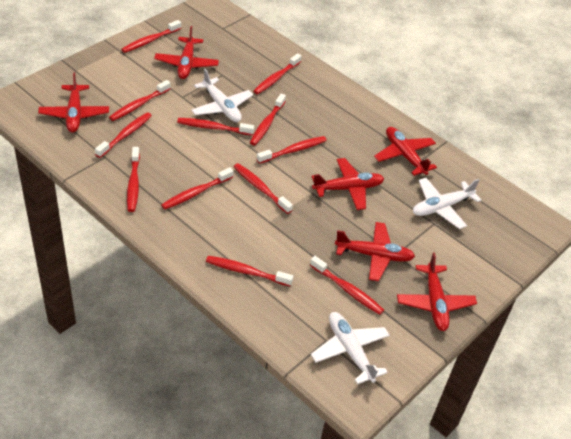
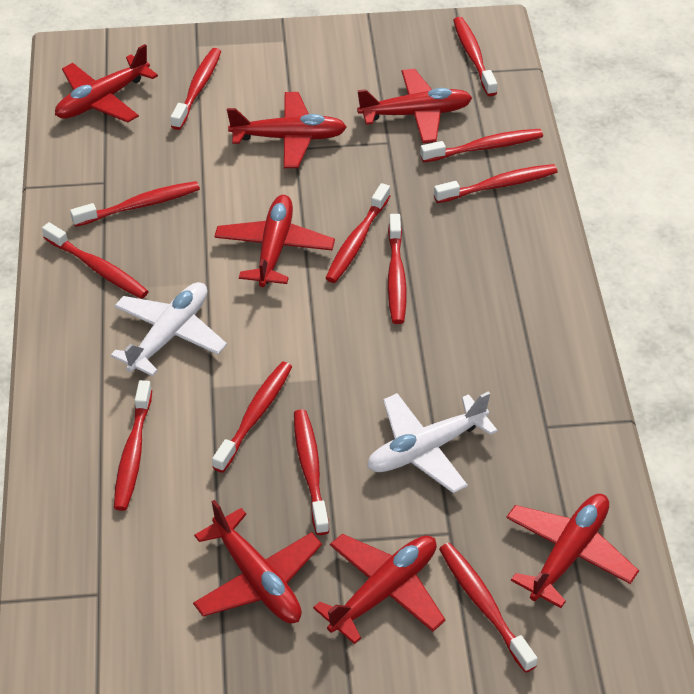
red plane: [38,72,109,133] [154,26,219,79] [311,158,384,210] [335,222,415,281] [374,127,437,176] [397,252,477,331] = 6 -> [55,44,158,123] [193,500,322,623] [214,195,335,287] [227,92,347,168] [313,534,445,644] [357,69,472,143] [506,494,639,608] = 7
white plane: [191,69,253,122] [311,312,390,385] [413,178,481,229] = 3 -> [111,282,227,376] [367,391,498,493] = 2

